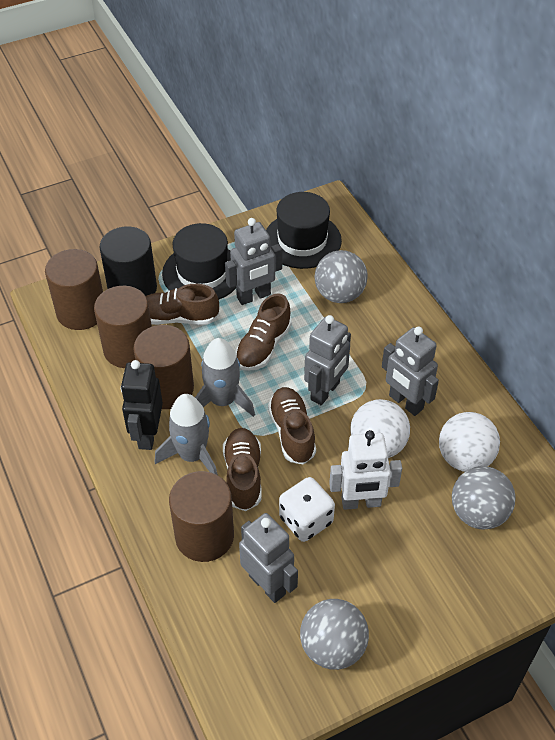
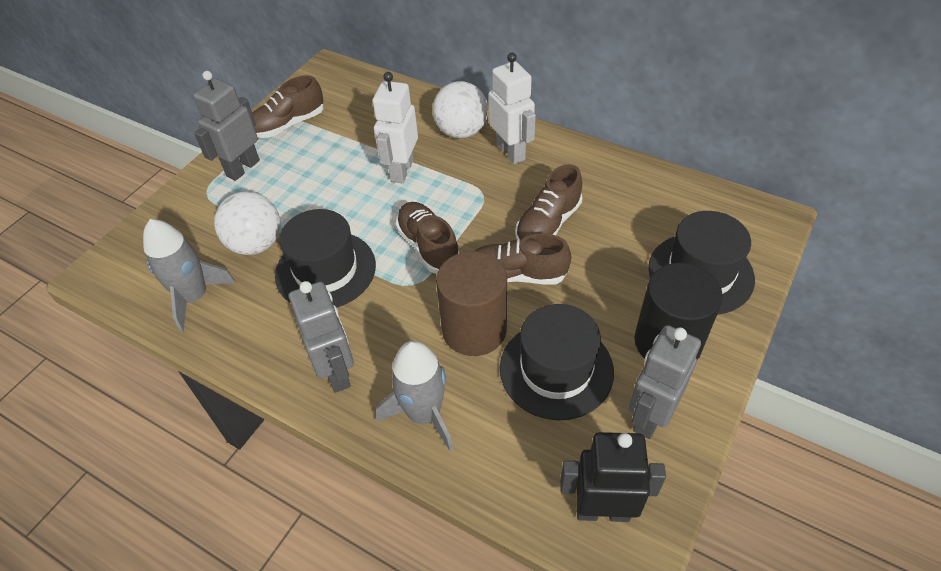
black hat: [162,223,236,299] [266,192,342,269] = 2 -> [275,209,376,308] [500,304,614,420] [648,211,755,315] = 3
brown cylinder: [45,249,103,330] [94,286,152,368] [134,325,194,409] [169,471,234,562] = 4 -> [436,251,507,356] = 1
grey ball: [300,599,369,670] [315,250,368,303] [452,466,516,530] = 3 -> none = 0
grey robot: [225,218,282,305] [239,513,298,603] [304,315,351,405] [382,327,439,416] = 4 -> [193,71,260,181] [289,281,354,393] [629,325,701,439] = 3
white dice: [279,477,335,542] = 1 -> none = 0
white robot: [329,430,402,510] = 1 -> [373,72,418,183] [489,53,536,164] = 2

